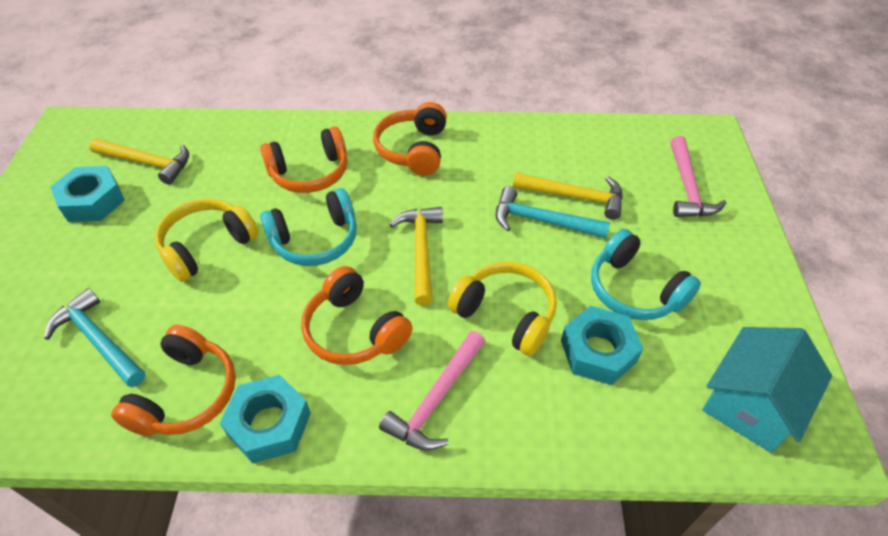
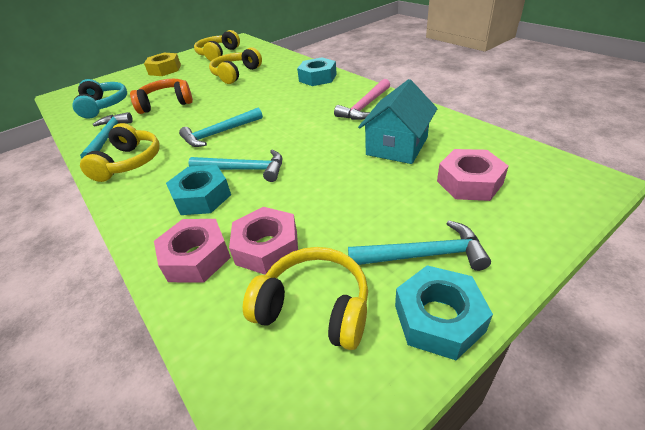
orange headphones: [111,325,236,436] [260,126,347,193] [301,266,413,365] [373,102,447,176] = 4 -> [130,79,193,114] = 1
pink hammer: [379,331,486,451] [671,136,726,217] = 2 -> [334,79,390,120] = 1
pink nut: none = 0 -> [154,219,231,283] [229,207,298,275] [437,149,509,201] = 3
turquoise hammer: [44,288,146,387] [496,186,610,238] = 2 -> [80,112,133,158] [179,108,263,147] [188,150,282,182] [348,220,491,271] = 4
turquoise headphones: [260,188,357,266] [591,229,701,320] = 2 -> [72,79,127,119] = 1
yellow hammer: [89,138,189,185] [389,207,443,306] [513,172,623,220] = 3 -> none = 0
yellow headphones: [155,198,259,282] [448,262,557,356] = 2 -> [80,123,160,182] [194,30,240,61] [209,47,262,84] [243,247,368,350] = 4
yellow nut: none = 0 -> [144,53,181,76] = 1

